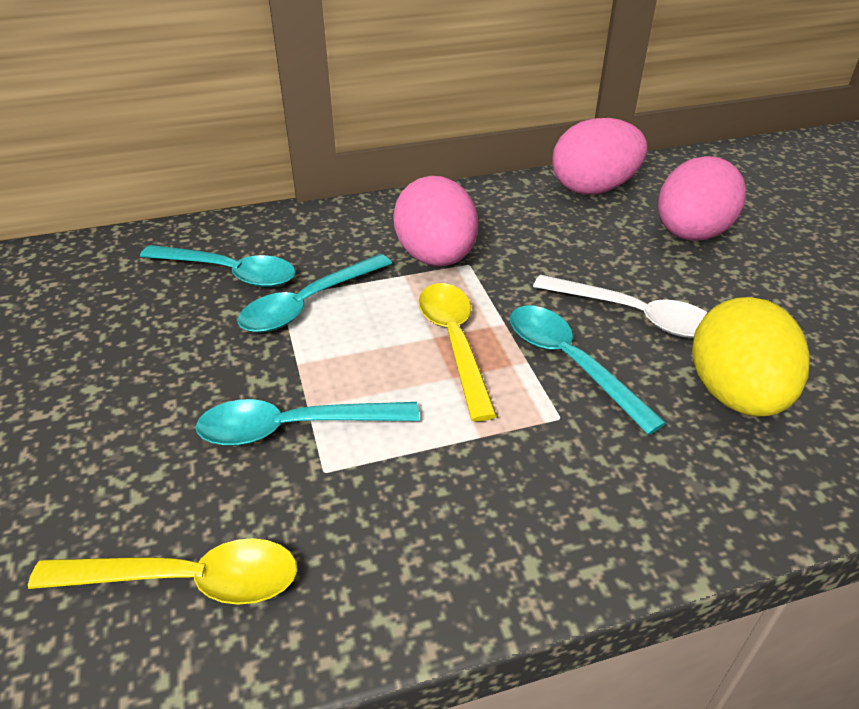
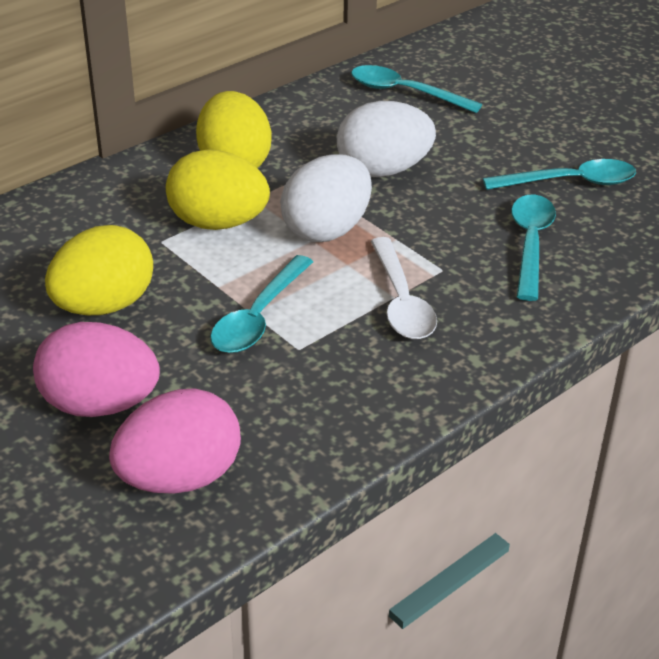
pink egg: [393,176,478,266] [552,118,647,195] [658,156,746,241] = 3 -> [33,322,160,417] [109,388,241,493] = 2
white egg: none = 0 -> [280,154,372,242] [337,101,436,177] = 2
yellow egg: [692,297,810,417] = 1 -> [45,225,153,315] [166,149,270,230] [196,91,271,168] = 3
yellow spoon: [28,538,297,605] [419,283,497,421] = 2 -> none = 0

